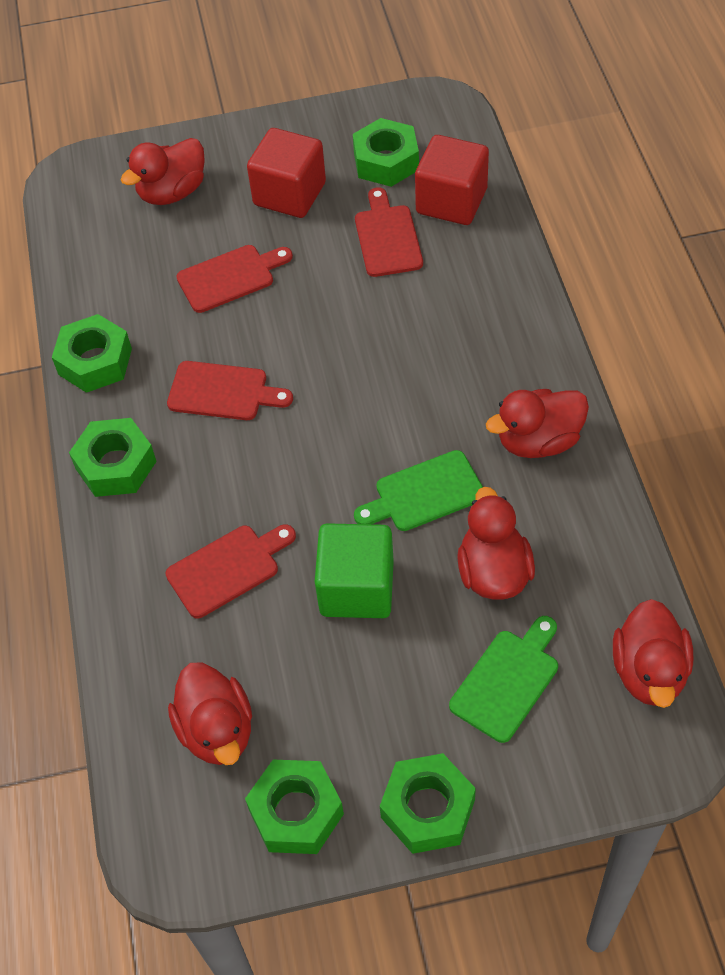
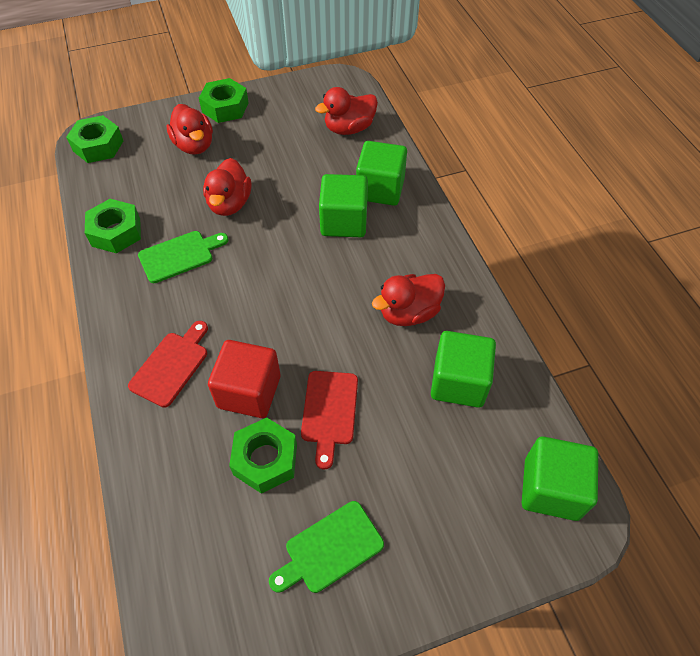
green cube: [315,523,394,618] = 1 -> [319,174,368,237] [356,141,407,206] [431,331,496,408] [522,437,598,521] = 4
green nut: [52,314,132,393] [69,418,157,497] [245,760,344,854] [353,118,419,187] [380,753,476,854] = 5 -> [66,115,123,163] [85,199,141,254] [199,78,249,123] [229,418,297,494] = 4
red cube: [247,128,326,218] [415,135,489,225] = 2 -> [208,340,281,418] = 1
red cutting board: [165,524,296,618] [167,361,293,420] [176,245,293,313] [355,188,423,277] = 4 -> [128,321,208,408] [301,371,358,469] = 2
red duck: [121,138,205,205] [168,662,252,765] [457,487,535,600] [486,389,589,458] [613,599,693,708] = 5 -> [166,104,213,155] [203,158,251,216] [315,87,378,135] [372,274,445,326] = 4

